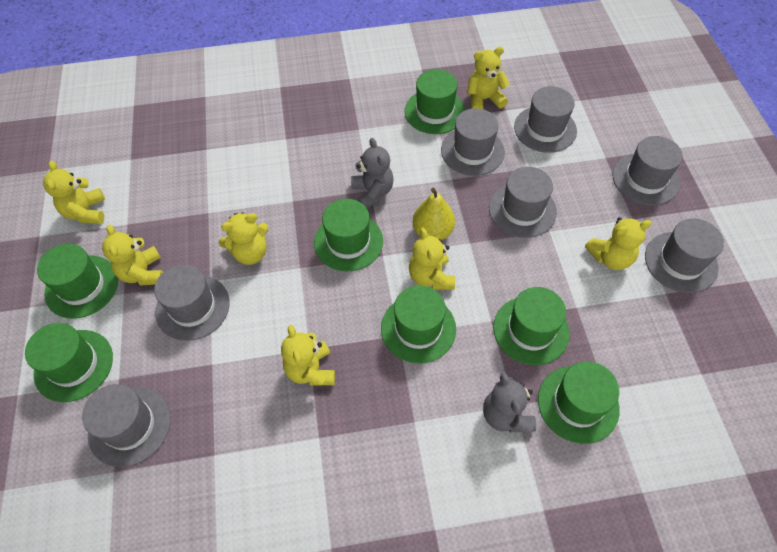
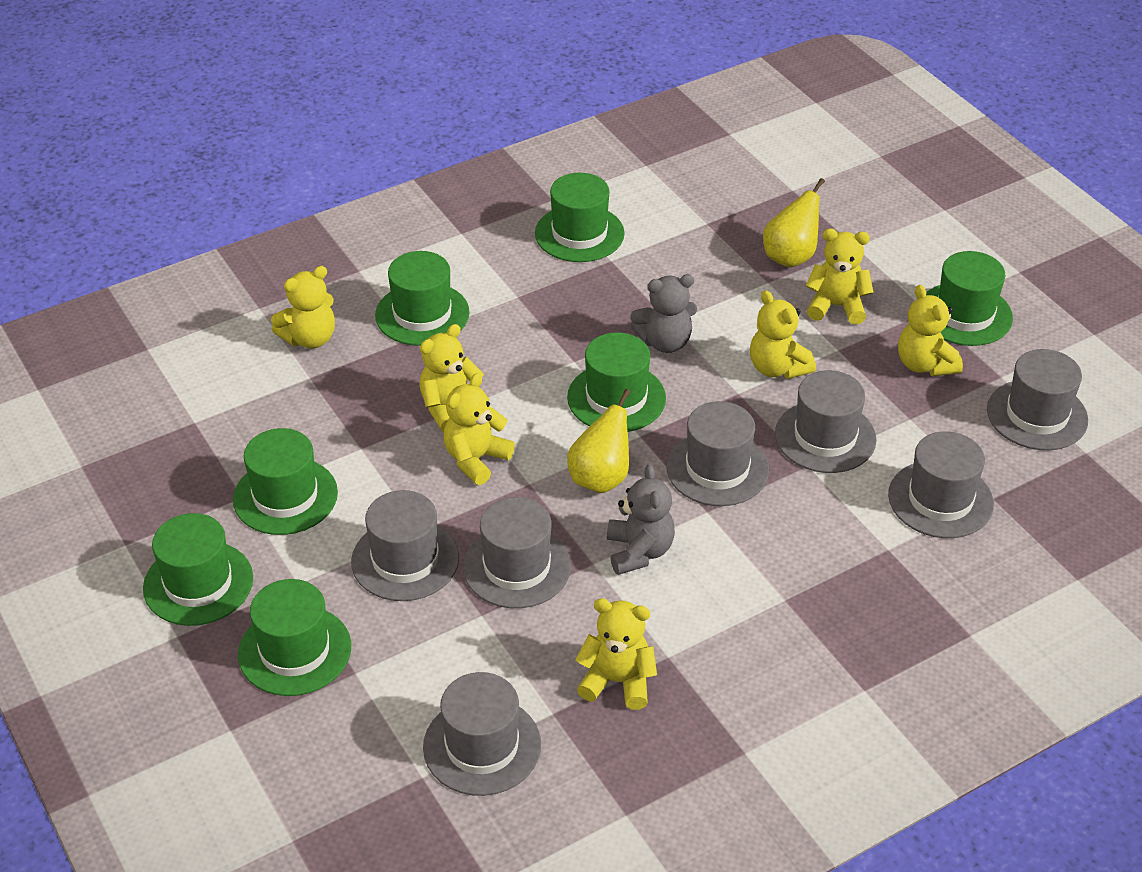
yellow pear: [412,188,455,240] = 1 -> [567,389,631,493] [763,178,825,267] = 2

